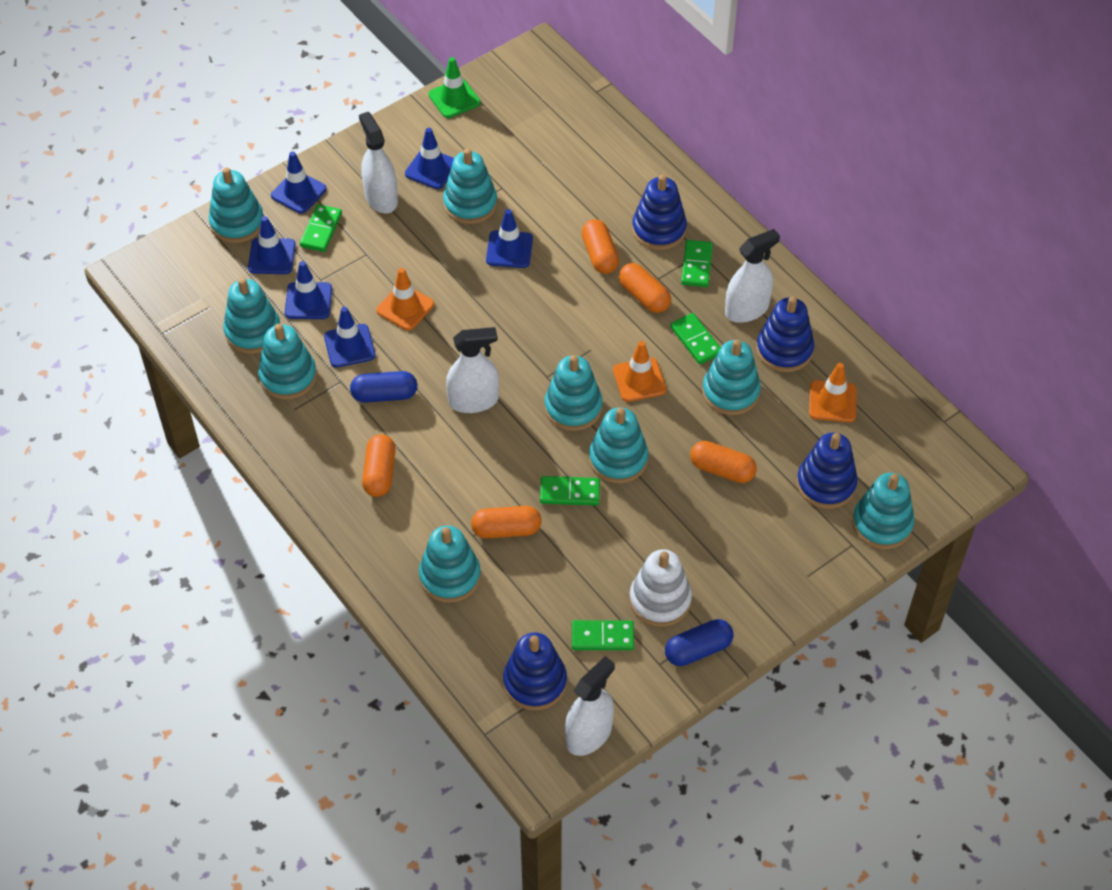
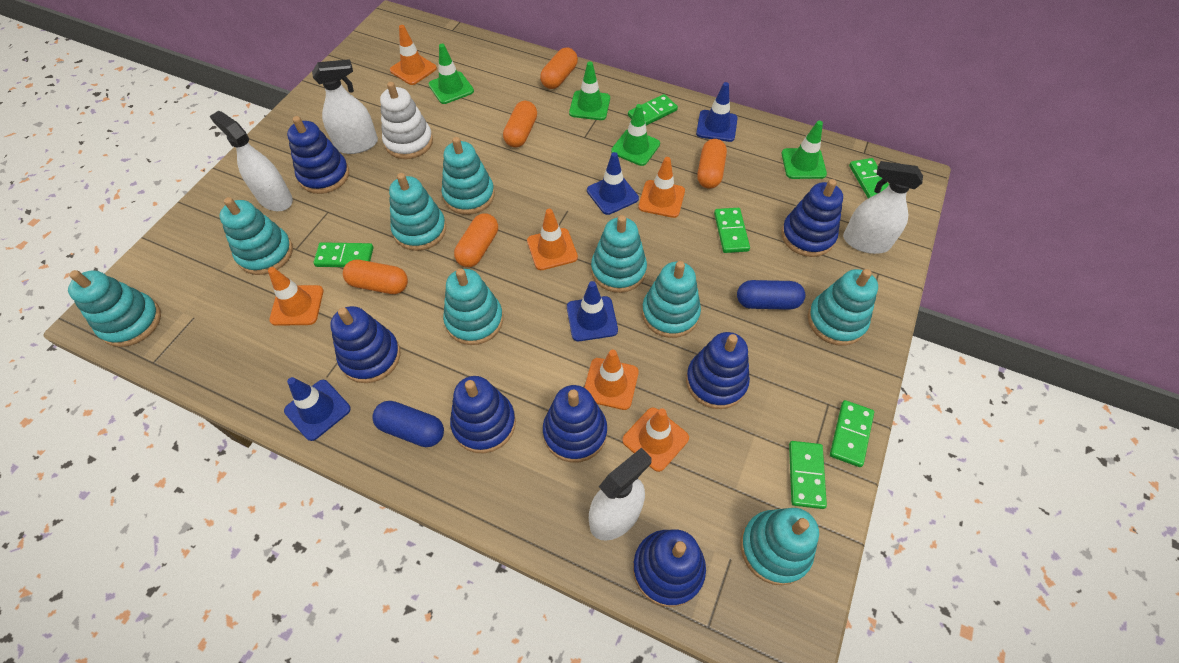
blue stacking toy: [503,632,567,710] [632,174,687,250] [756,296,814,372] [797,433,858,509] = 4 -> [287,116,349,194] [330,306,400,383] [450,376,516,453] [543,385,607,463] [633,530,706,607] [686,332,750,409] [781,179,843,257] = 7
blue traffic cone: [248,216,296,274] [271,151,327,214] [285,261,332,319] [324,307,375,368] [405,128,454,189] [486,209,533,268] = 6 -> [284,377,351,441] [567,281,618,341] [587,152,639,215] [696,82,738,142] = 4
green domino: [300,204,342,252] [540,476,600,505] [572,620,634,650] [670,313,721,364] [681,240,713,287] = 5 -> [313,242,373,267] [628,94,678,125] [714,208,750,253] [789,441,827,509] [830,400,874,467] [849,158,889,198] = 6
green traffic cone: [428,57,480,118] = 1 -> [429,44,474,104] [569,62,610,120] [611,104,660,166] [782,121,827,179] = 4
orange traffic cone: [376,268,434,331] [613,341,666,402] [809,363,857,422] = 3 -> [268,267,323,326] [390,25,437,85] [527,209,578,270] [584,350,639,410] [622,407,689,472] [638,157,685,218] = 6

